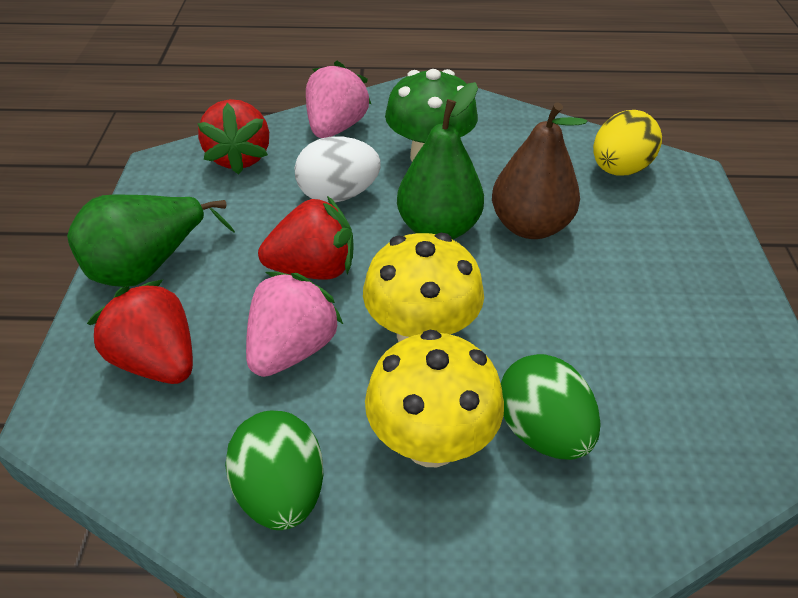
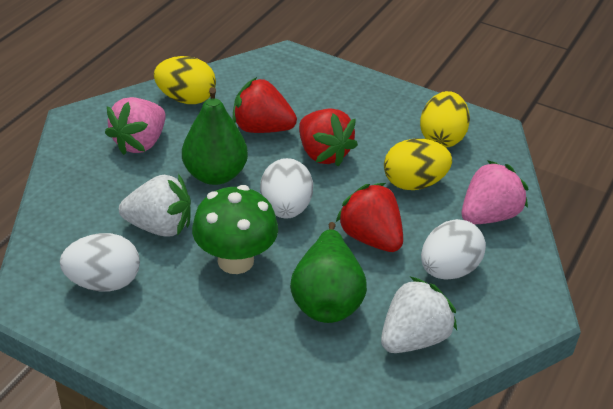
brown pear: [492,102,587,239] = 1 -> none = 0
green egg: [225,410,323,530] [501,354,601,460] = 2 -> none = 0
white egg: [294,137,381,203] = 1 -> [60,233,140,291] [260,158,313,219] [421,219,486,280] = 3
white strawberry: none = 0 -> [119,174,191,237] [381,276,457,353] = 2
yellow egg: [593,110,662,175] = 1 -> [154,56,216,104] [384,139,452,190] [420,91,470,148] = 3
yellow mushroom: [363,233,484,342] [365,330,504,467] = 2 -> none = 0

